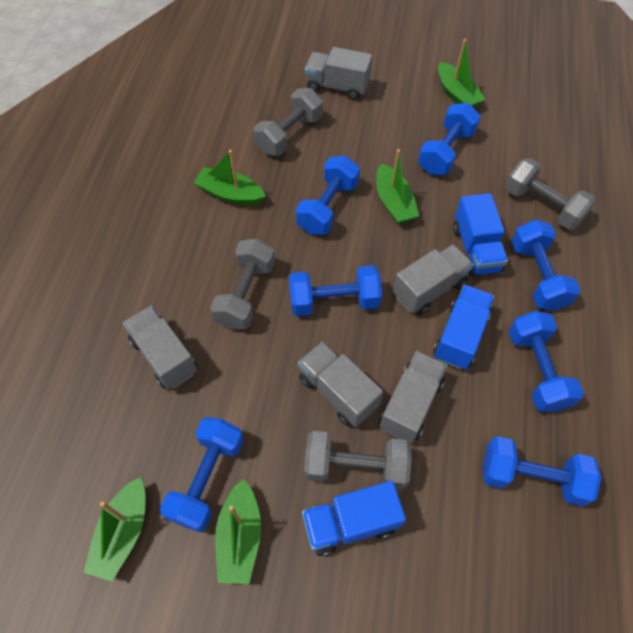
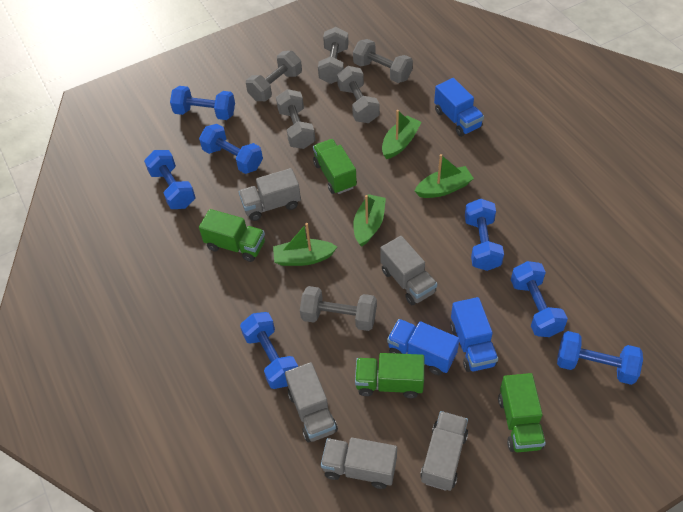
green boat: [83,477,145,582] [194,150,266,205] [215,479,261,584] [376,149,419,224] [438,39,486,108] = 5 -> [273,223,337,266] [353,194,386,247] [382,110,421,159] [415,154,474,198] = 4
green truck: none = 0 -> [199,209,265,262] [313,139,357,194] [355,353,424,398] [498,373,546,452] = 4
grey dumbbell: [210,238,275,330] [254,88,323,156] [304,431,412,490] [505,158,596,230] = 4 -> [246,51,302,101] [276,89,315,149] [300,286,377,331] [318,27,349,84] [337,66,380,123] [353,39,413,83] = 6

